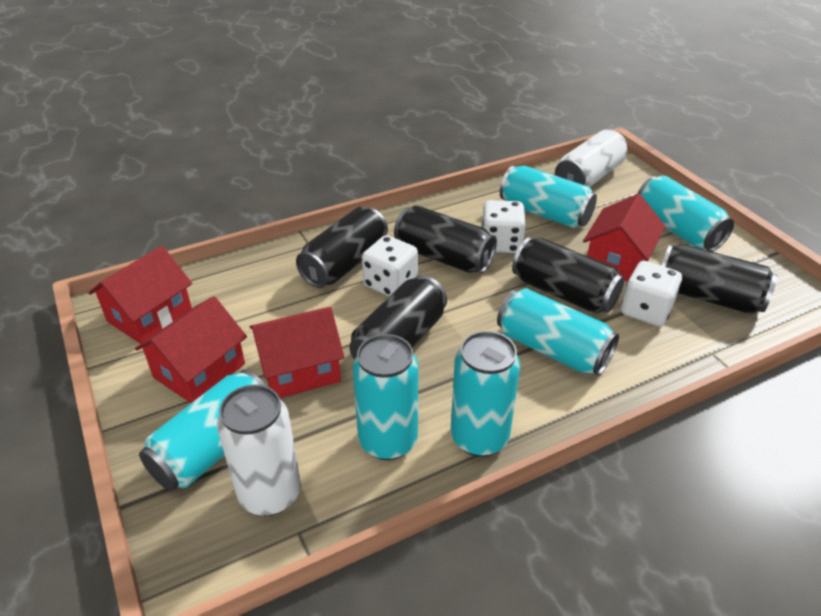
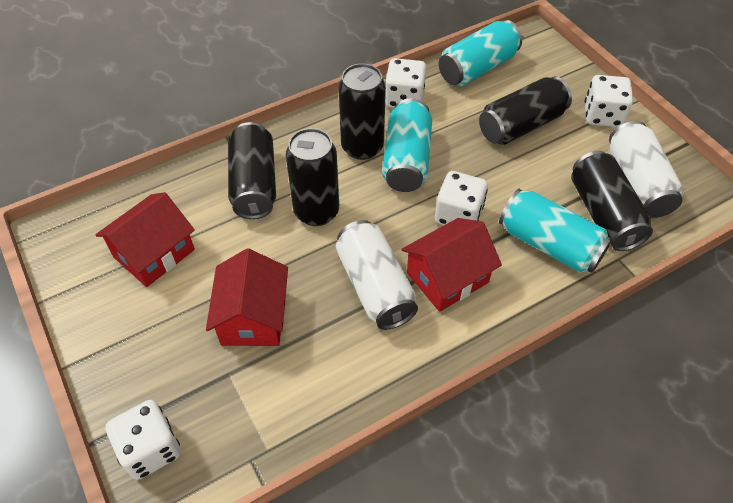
red house: [89,246,192,344] [135,296,247,403] [250,307,345,398] [583,194,665,281] = 4 -> [95,192,195,287] [206,248,288,346] [401,218,502,312] = 3
turquoise can: [139,370,266,491] [353,334,419,460] [450,331,520,457] [497,288,619,376] [500,166,597,228] [637,175,734,252] = 6 -> [382,98,432,192] [439,20,522,86] [499,189,612,273] = 3
white dice: [362,235,418,296] [481,200,526,253] [621,261,682,326] = 3 -> [105,400,181,480] [385,58,426,108] [435,171,488,225] [585,75,633,127] = 4

